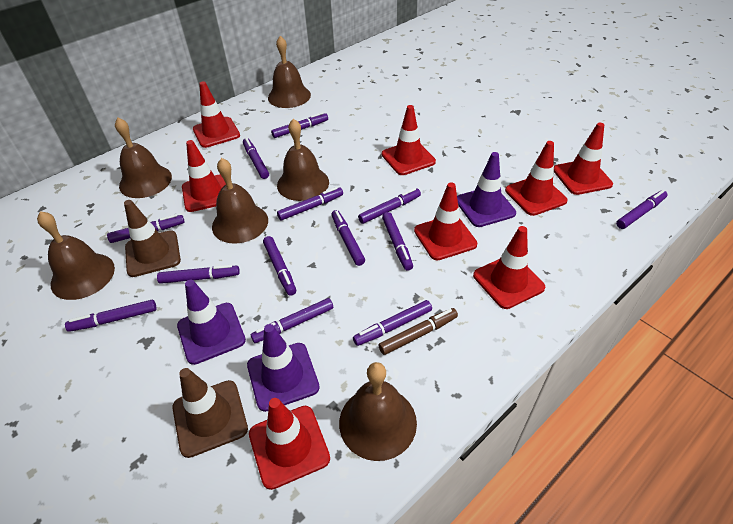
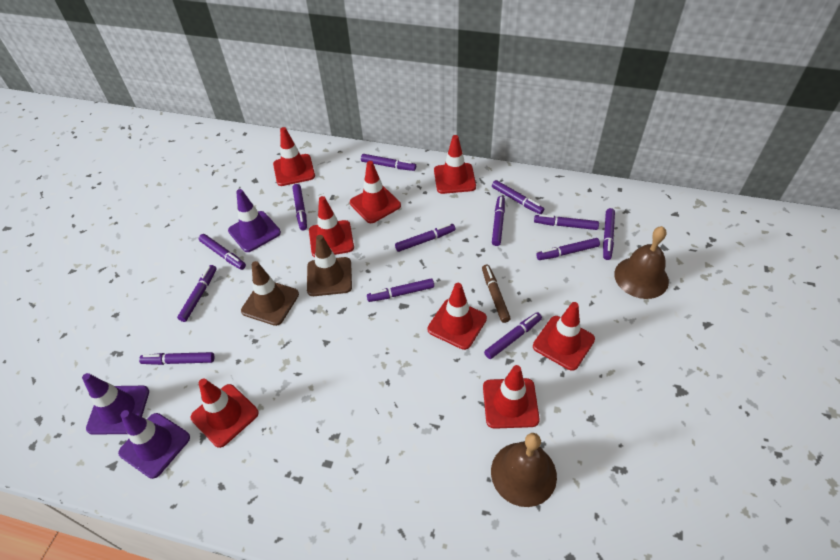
brown bell: [37,211,115,300] [115,118,172,198] [212,158,268,244] [268,36,311,108] [277,119,329,201] [339,362,417,461] = 6 -> [491,433,557,507] [614,226,669,299] = 2

